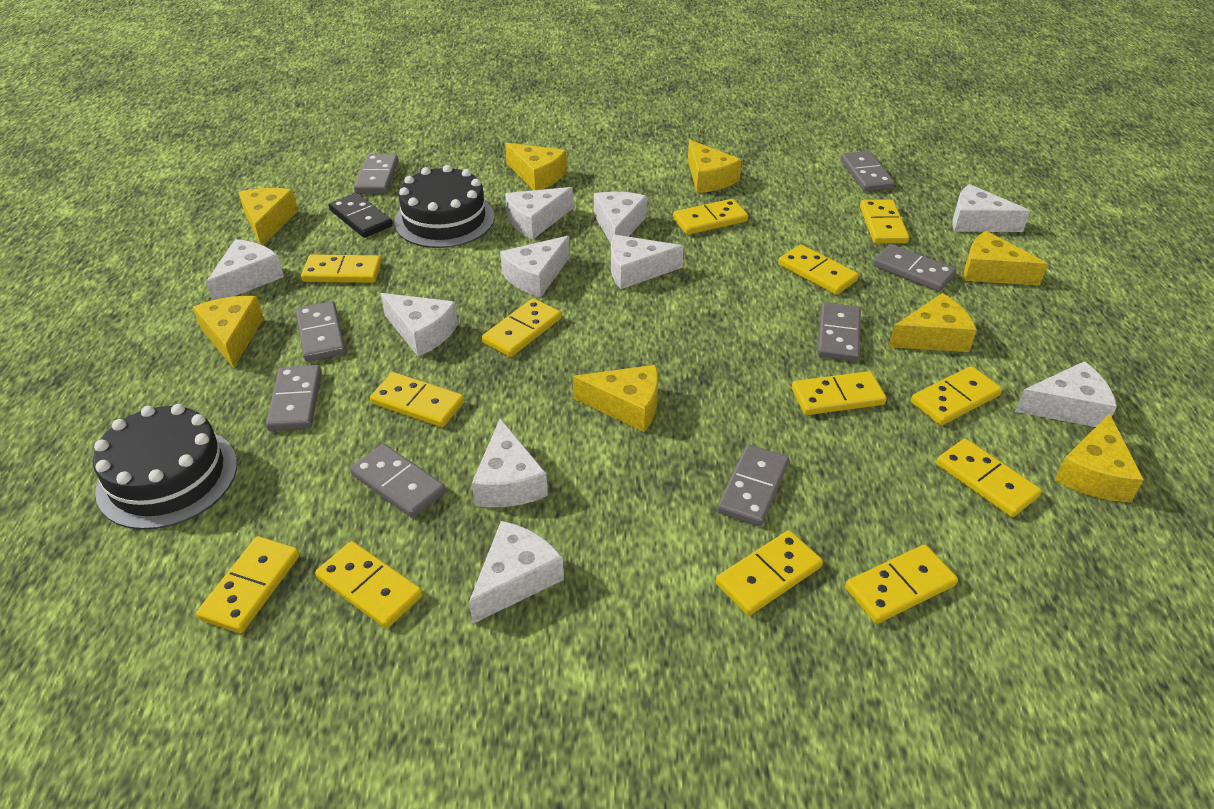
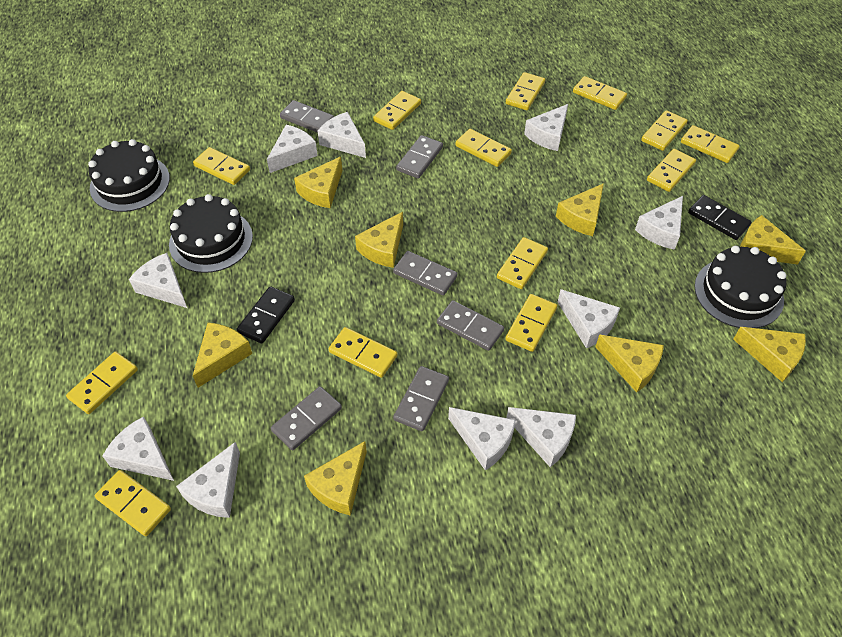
black cake: [93,404,237,530] [394,165,494,248] = 2 -> [88,139,170,212] [169,194,253,273] [695,246,786,328] = 3
black domino: [328,193,393,238] = 1 -> [236,286,295,344] [688,195,752,240] = 2
grey domino: [266,365,322,431] [296,301,345,361] [350,444,446,518] [354,154,399,194] [717,444,789,526] [817,302,861,362] [841,151,895,192] [873,244,956,292] = 8 -> [271,386,342,450] [280,100,334,133] [393,251,457,295] [393,366,449,431] [396,135,443,179] [437,300,504,351] = 6

